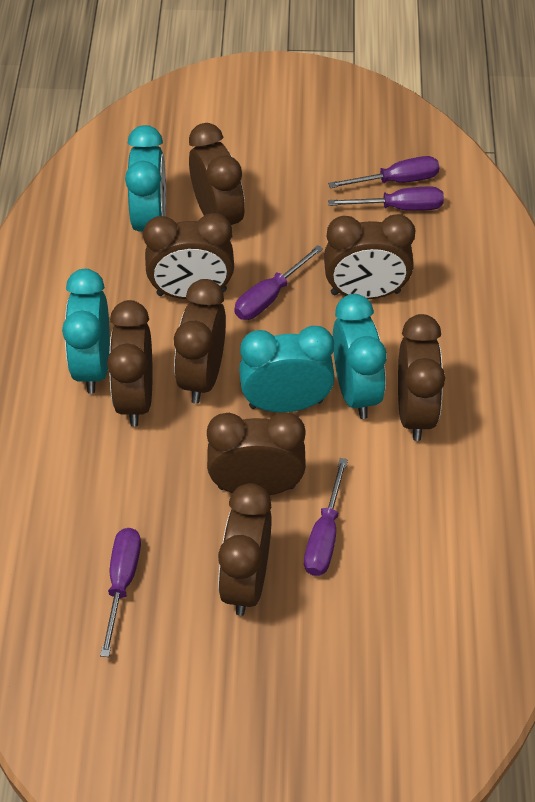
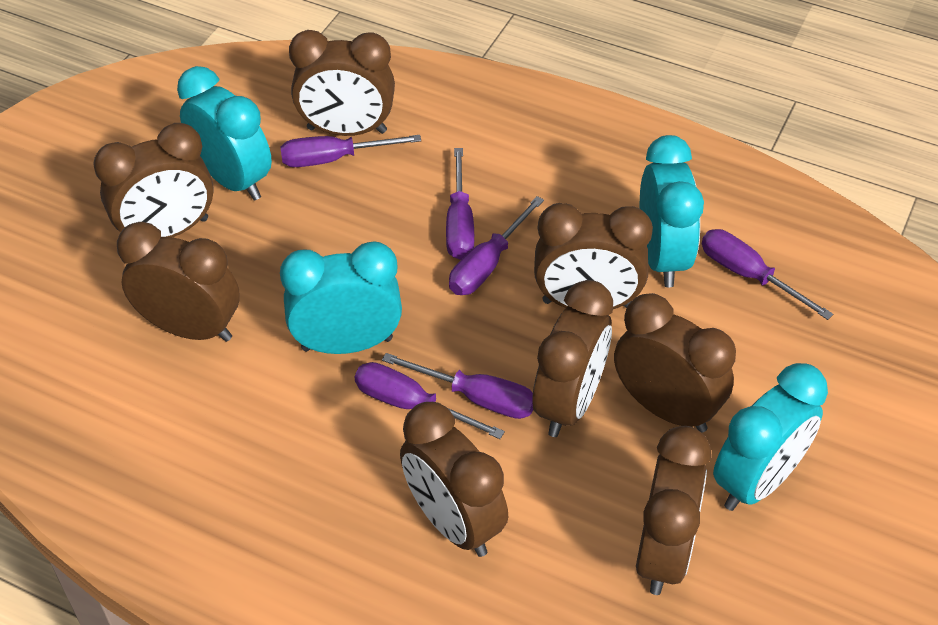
purple screwdriver: [100,528,141,657] [234,245,323,320] [304,458,348,576] [328,156,439,188] [328,187,444,211] = 5 -> [281,135,421,167] [355,362,505,439] [382,353,533,419] [446,148,474,260] [449,196,544,295] [702,229,833,320] = 6

